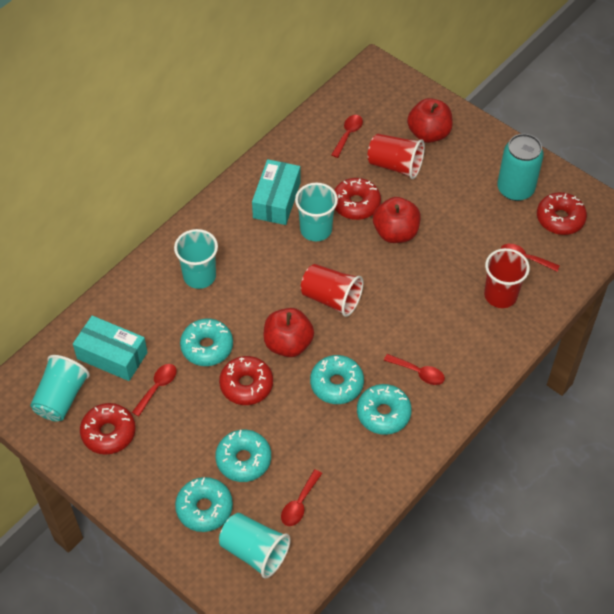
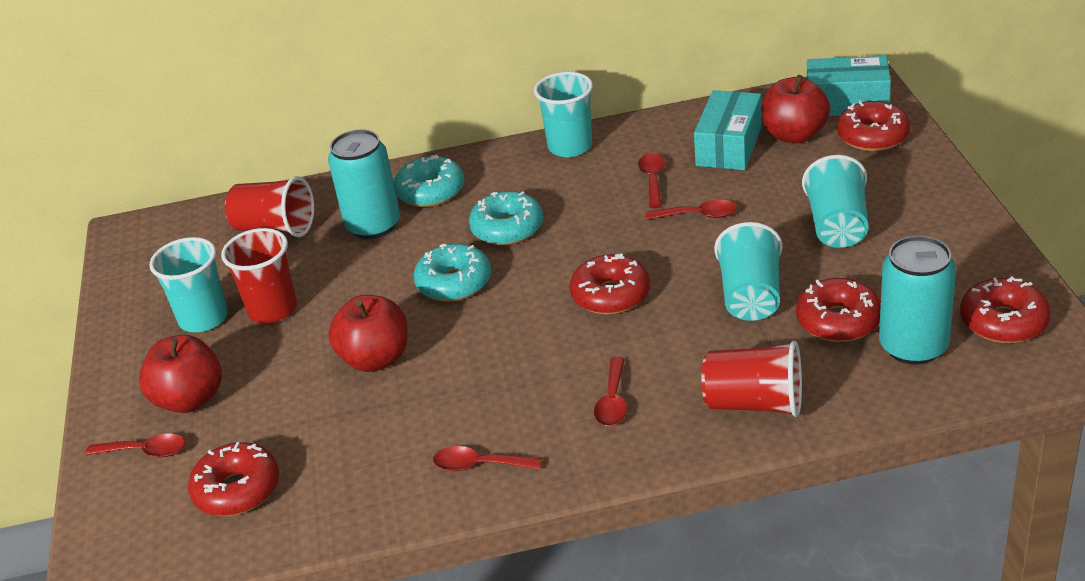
red donut: [80,403,136,455] [219,356,273,405] [334,178,381,220] [537,192,587,235] = 4 -> [188,442,279,516] [570,253,650,315] [796,278,881,342] [837,100,911,151] [960,276,1051,343] = 5
turquoise can: [497,134,544,201] = 1 -> [328,129,400,239] [879,236,956,365] = 2
turquoise donut: [175,477,233,532] [180,319,233,366] [215,430,271,482] [310,355,364,404] [357,384,412,435] = 5 -> [394,154,464,207] [414,243,491,302] [469,191,543,245] = 3

